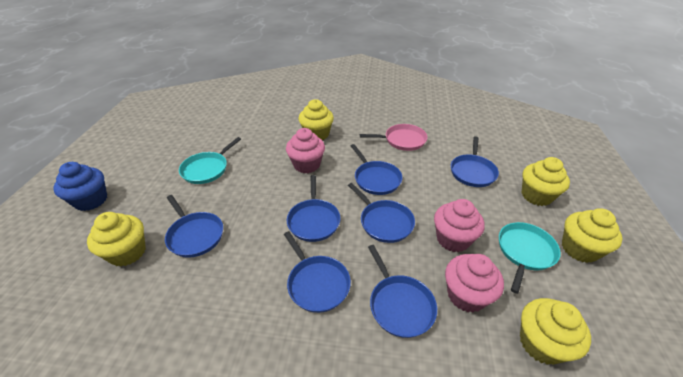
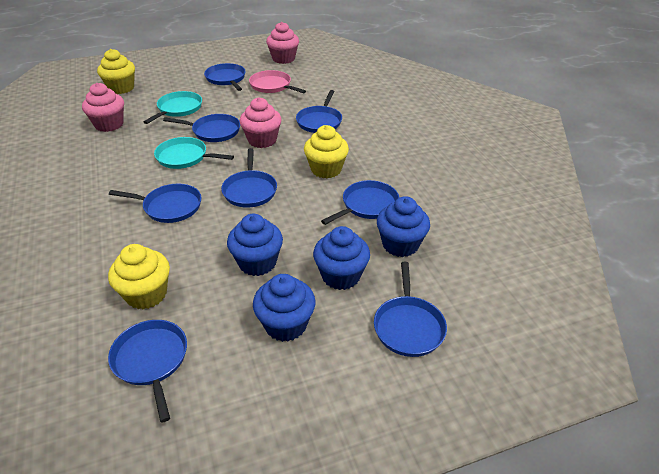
blue cupcake: [53,162,107,211] = 1 -> [227,214,283,276] [253,274,316,342] [313,226,370,290] [377,196,430,257] = 4
blue pan: [165,195,223,258] [284,231,351,313] [287,175,341,242] [348,183,415,243] [351,144,402,195] [368,245,437,338] [451,136,499,187] = 7 -> [108,320,187,423] [109,183,201,223] [163,114,240,142] [204,63,246,91] [221,148,277,208] [296,90,342,133] [321,180,399,225] [374,262,447,357] = 8
yellow cupcake: [87,212,146,267] [298,99,334,140] [520,298,591,365] [522,157,570,206] [562,208,622,263] = 5 -> [97,49,135,94] [108,244,170,309] [304,125,349,178] = 3

